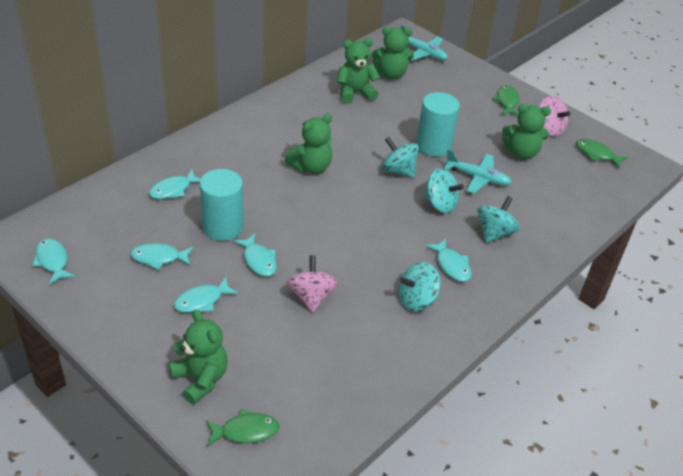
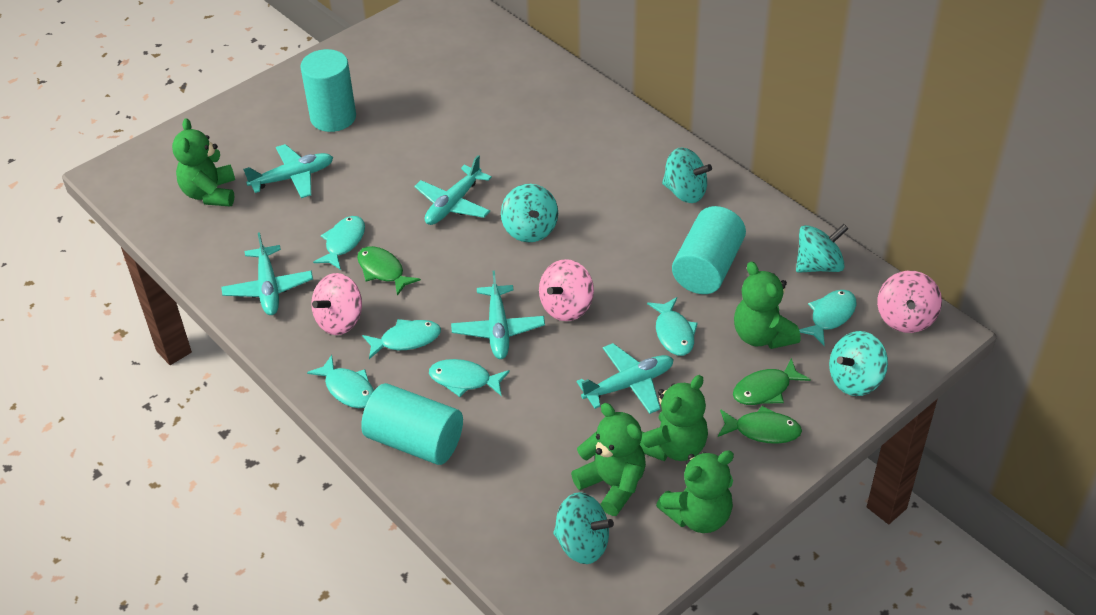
pink spinning top: [287,255,338,312] [539,96,571,136] = 2 -> [311,273,362,335] [539,259,594,321] [877,271,942,333] = 3
turquoise cylinder: [200,169,243,241] [416,92,460,157] = 2 -> [300,49,356,132] [361,383,463,465] [672,206,746,294] = 3
turquoise plane: [401,25,448,61] [444,149,512,194] = 2 -> [221,232,313,315] [243,144,333,198] [414,155,492,225] [451,271,545,359] [577,343,674,414] = 5
turquoise spinning top: [382,137,419,178] [398,262,441,312] [423,168,464,213] [477,196,520,243] = 4 -> [501,184,558,242] [553,492,614,564] [662,147,712,203] [796,224,848,273] [829,331,888,396] = 5

